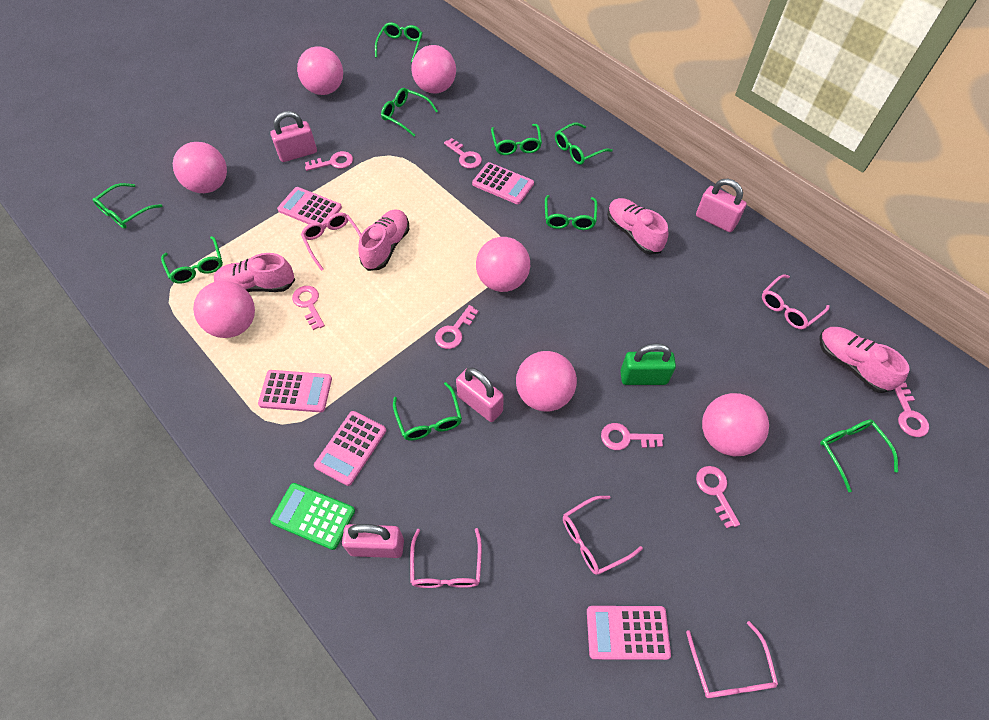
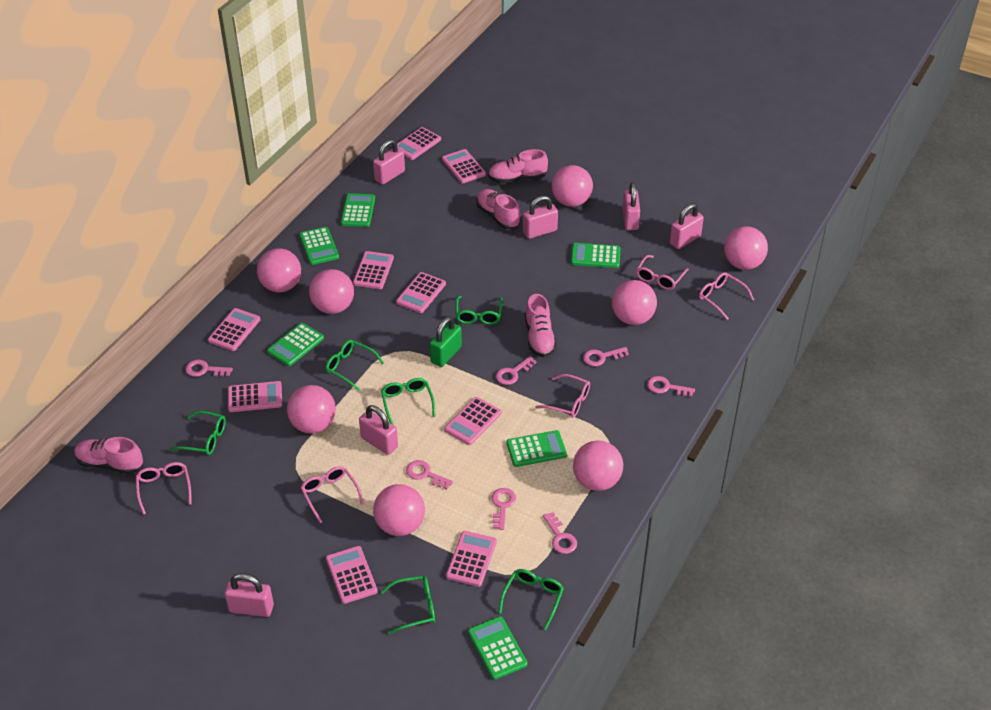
green calculator: [270,483,355,550] = 1 -> [267,323,324,366] [299,227,339,265] [341,193,375,227] [468,616,527,680] [506,430,567,467] [571,243,621,268] = 6
green glasses: [92,183,162,229] [161,236,223,284] [375,22,422,62] [381,88,438,136] [393,382,462,441] [491,124,542,155] [545,195,598,230] [555,123,613,165] [820,419,898,492] = 9 -> [170,411,226,455] [326,340,384,391] [381,378,435,425] [381,576,435,634] [456,296,503,325] [498,569,564,630] = 6
pink ball: [173,142,227,193] [193,281,255,338] [297,46,343,95] [411,45,456,94] [476,237,530,292] [516,351,577,412] [702,393,769,456] = 7 -> [257,248,301,292] [287,385,336,434] [309,269,354,314] [373,484,425,536] [552,165,593,207] [573,440,623,491] [612,280,657,325] [724,226,768,270] = 8
pink calculator: [258,370,332,413] [277,187,342,228] [314,411,386,486] [472,162,534,204] [587,606,671,660] = 5 -> [208,308,261,351] [228,381,282,412] [326,546,378,604] [353,251,394,289] [396,272,446,313] [397,127,441,160] [442,149,486,183] [444,397,501,445] [446,531,497,587] = 9
pink padlock: [270,111,317,162] [342,524,404,558] [456,367,504,422] [696,179,747,232] = 4 -> [225,573,274,617] [359,405,398,455] [373,139,405,185] [523,196,558,239] [623,182,640,230] [670,203,704,249] = 6

